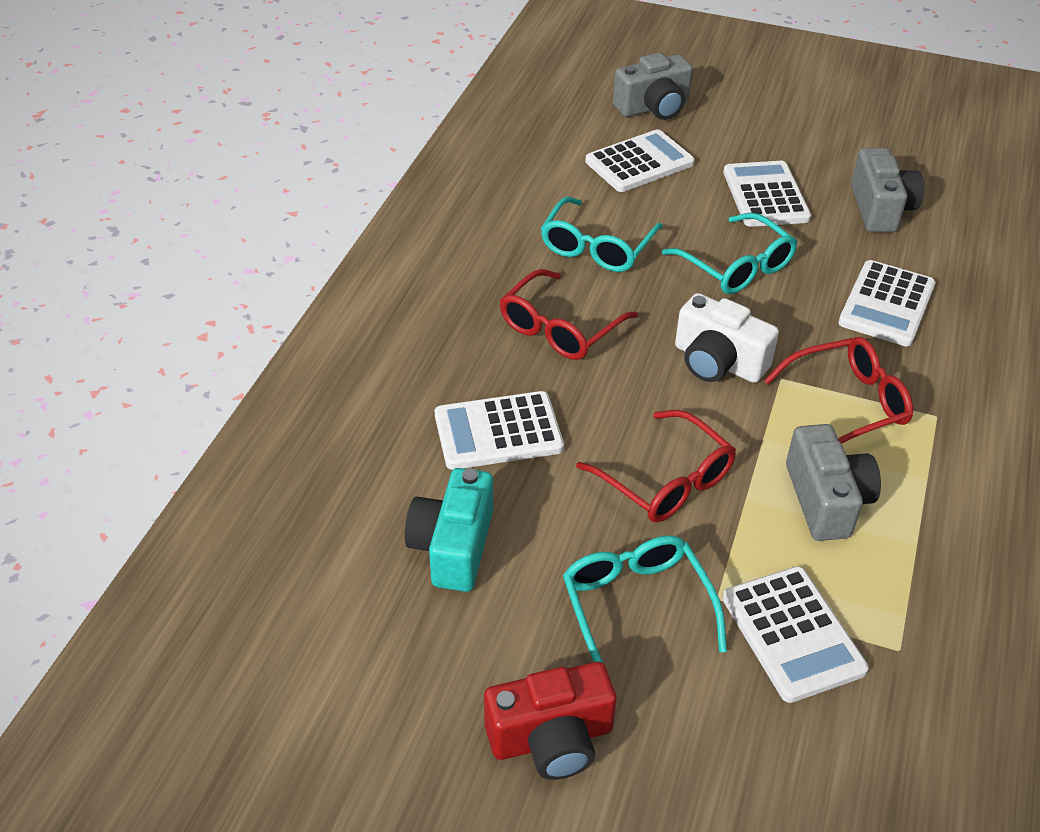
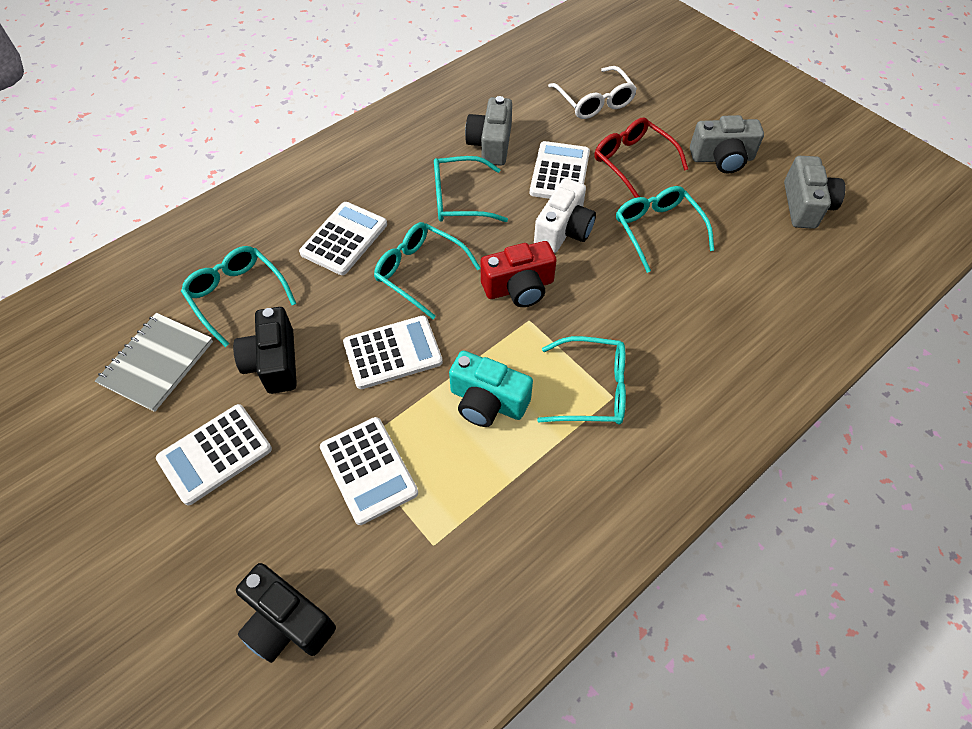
black camera: none = 0 -> [233,307,297,394] [236,563,336,663] = 2
grey notebook: none = 0 -> [95,313,213,412] = 1
red glasses: [500,269,638,360] [576,410,736,522] [764,337,913,444] = 3 -> [594,118,688,198] = 1
turquoise glasses: [541,197,663,272] [563,536,727,664] [662,213,798,294] = 3 -> [181,246,296,347] [374,222,481,319] [434,156,508,222] [537,336,626,425] [616,186,714,273] = 5
white glasses: none = 0 -> [548,66,637,119] = 1

